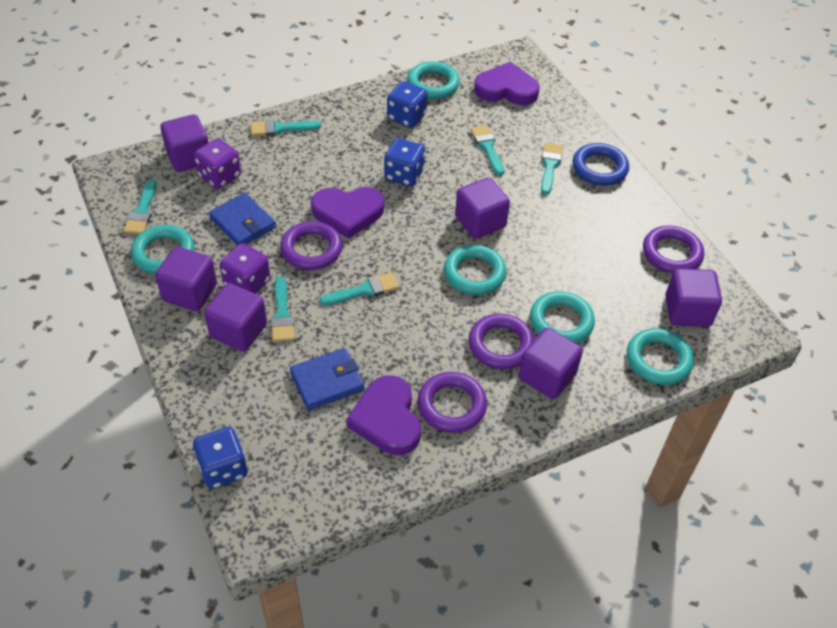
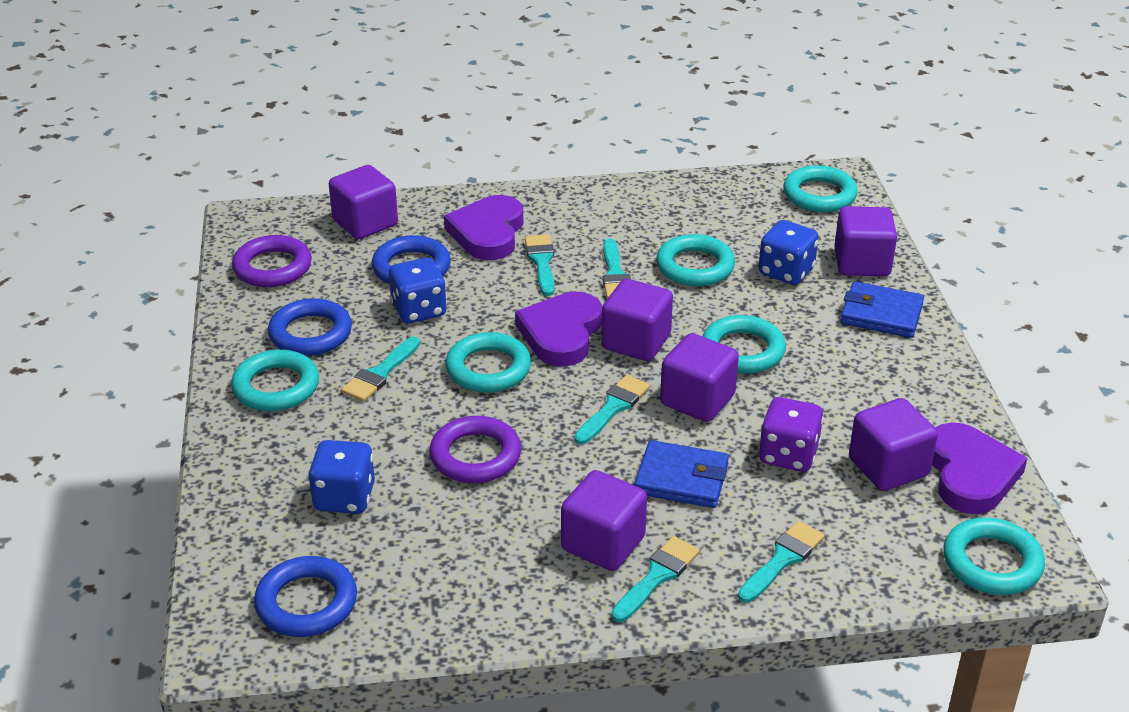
blue ring: [573,143,629,186] = 1 -> [254,556,357,637] [268,298,352,356] [372,235,451,284] = 3
purple dice: [194,138,241,189] [219,243,270,294] = 2 -> [759,397,824,472] = 1
purple ring: [280,221,342,270] [418,372,487,433] [468,314,534,370] [643,226,704,274] = 4 -> [232,235,312,287] [429,416,521,483] = 2
turquoise ring: [131,225,194,274] [407,61,460,99] [444,245,506,295] [530,291,595,343] [627,328,694,385] = 5 -> [231,349,319,411] [445,332,531,393] [656,234,735,286] [702,315,786,374] [783,165,858,212] [943,518,1045,595] = 6

